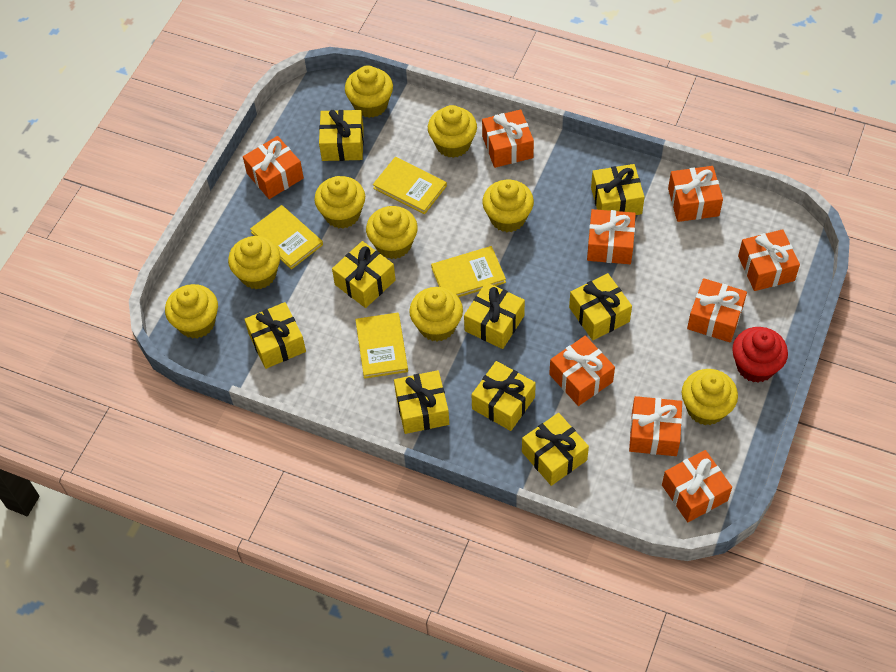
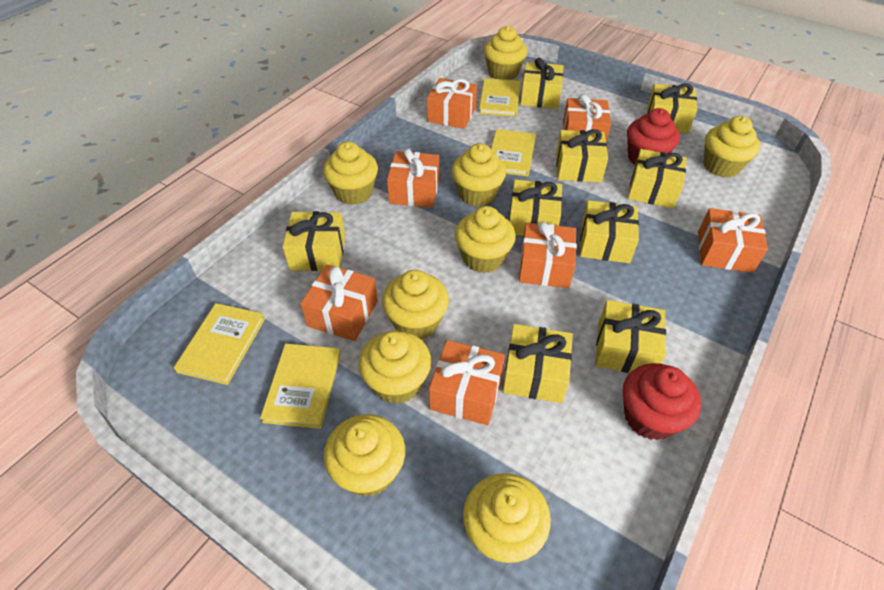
orange gift: [243,136,304,199] [482,109,534,168] [549,336,615,406] [587,209,636,264] [629,396,682,456] [662,450,732,522] [668,166,723,222] [687,278,747,343] [738,229,800,291] = 9 -> [300,265,378,341] [387,148,439,208] [427,78,477,129] [429,340,505,425] [519,221,577,288] [563,94,611,142] [698,208,768,273] = 7
red cupcake: [732,327,788,383] = 1 -> [623,363,701,440] [627,108,680,165] = 2

